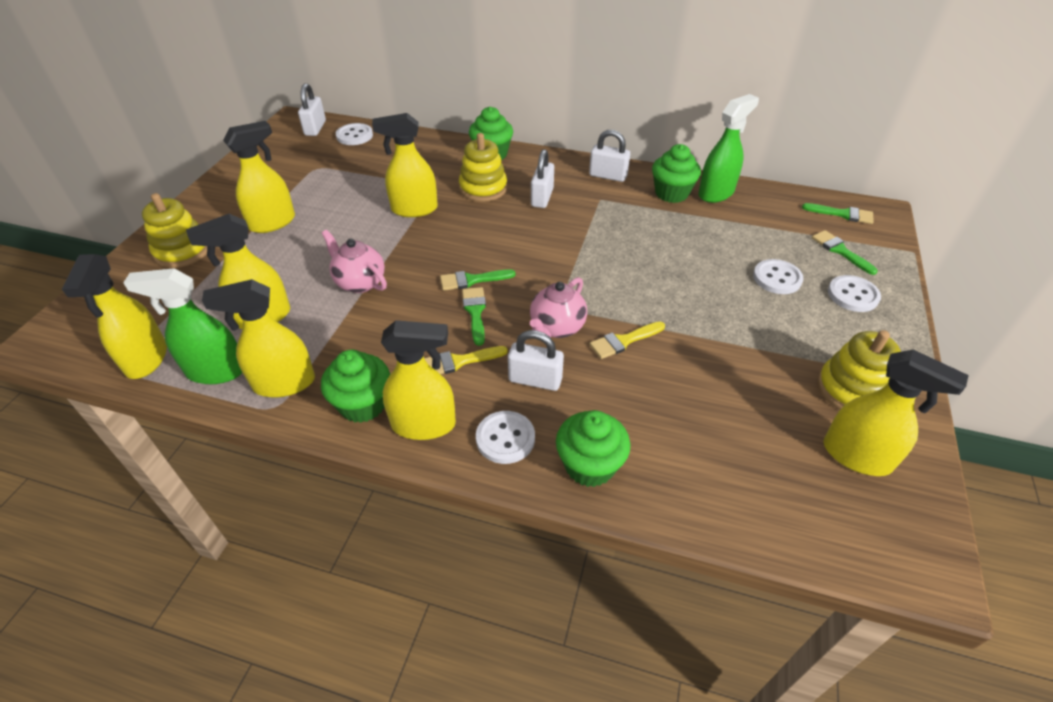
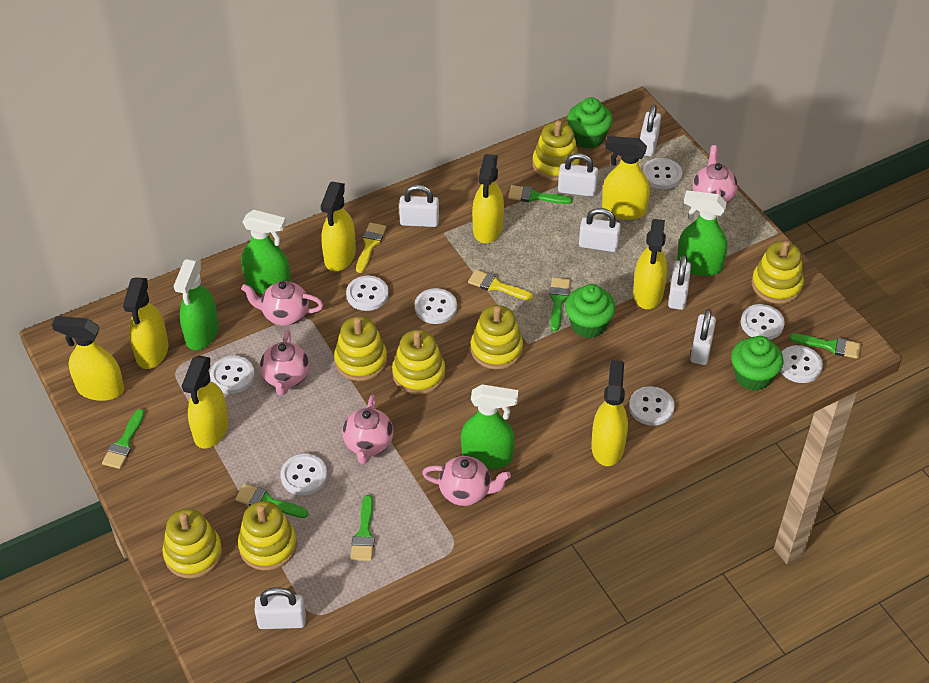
green brush: [440,269,516,291] [462,287,486,346] [802,203,874,224] [812,230,878,275] = 4 -> [102,409,145,469] [235,484,308,518] [351,495,375,561] [508,185,572,204] [549,278,570,331] [790,334,861,359] = 6
green cupcake: [321,350,390,423] [469,107,513,160] [556,410,630,487] [652,144,701,203] = 4 -> [565,284,616,338] [567,97,613,149] [731,336,784,391] = 3
green spray bottle: [123,268,242,384] [698,94,759,203] = 2 -> [174,259,219,350] [241,210,291,294] [461,384,518,469] [677,190,727,276] = 4
pink teapot: [322,230,387,293] [530,277,587,338] = 2 -> [241,281,323,326] [260,330,309,396] [342,395,393,464] [422,456,511,506] [693,145,738,203] = 5
white button: [336,123,373,145] [476,411,535,464] [753,259,803,294] [828,275,881,312] = 4 -> [210,356,255,394] [280,454,327,496] [346,276,389,311] [415,288,457,324] [629,386,675,426] [643,158,682,189] [741,304,785,340] [780,345,823,383] = 8
white padlock: [298,83,326,136] [508,330,564,391] [531,149,554,208] [589,130,630,182] = 4 -> [255,587,306,629] [399,184,439,227] [558,153,598,197] [579,208,621,252] [640,104,661,157] [668,255,691,310] [690,309,716,365] = 7
yellow spray bottle: [62,254,167,379] [186,214,290,329] [202,279,315,397] [223,121,295,233] [372,113,438,217] [381,320,456,440] [823,350,969,476] = 7 -> [52,316,124,401] [123,277,168,369] [182,356,229,449] [321,182,356,271] [472,154,504,243] [591,360,628,466] [602,136,650,220] [633,219,667,309] = 8
yellow stacking toy: [142,193,207,268] [459,133,507,202] [817,330,901,410] = 3 -> [163,509,222,579] [238,501,297,571] [334,317,387,381] [392,330,445,395] [471,305,523,370] [532,120,580,181] [752,241,804,304] = 7

